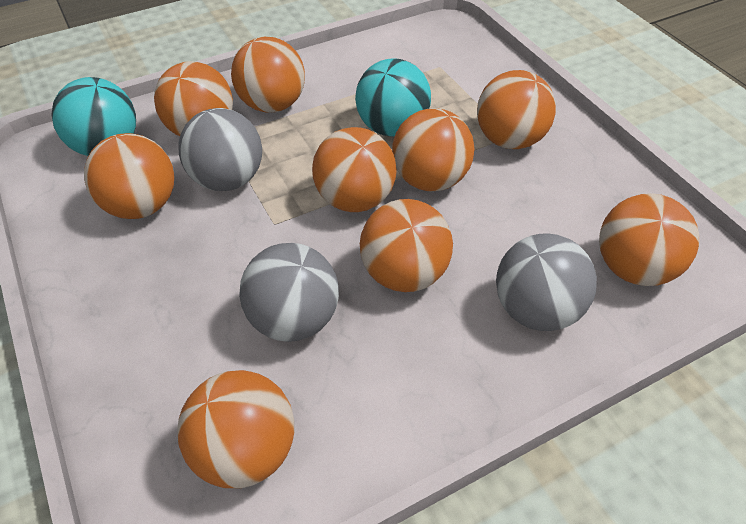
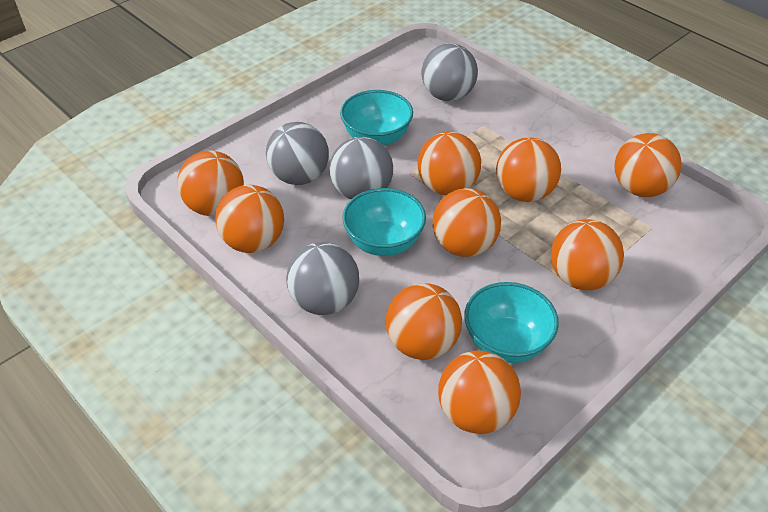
grey ball: [178,108,262,191] [239,243,339,342] [496,233,597,331] = 3 -> [266,122,329,185] [286,242,359,315] [329,137,393,199] [422,44,478,101] = 4
turquoise ball: [51,77,136,156] [355,58,431,137] = 2 -> none = 0
turquoise bowl: none = 0 -> [340,90,413,146] [342,188,426,256] [464,282,559,363] = 3

